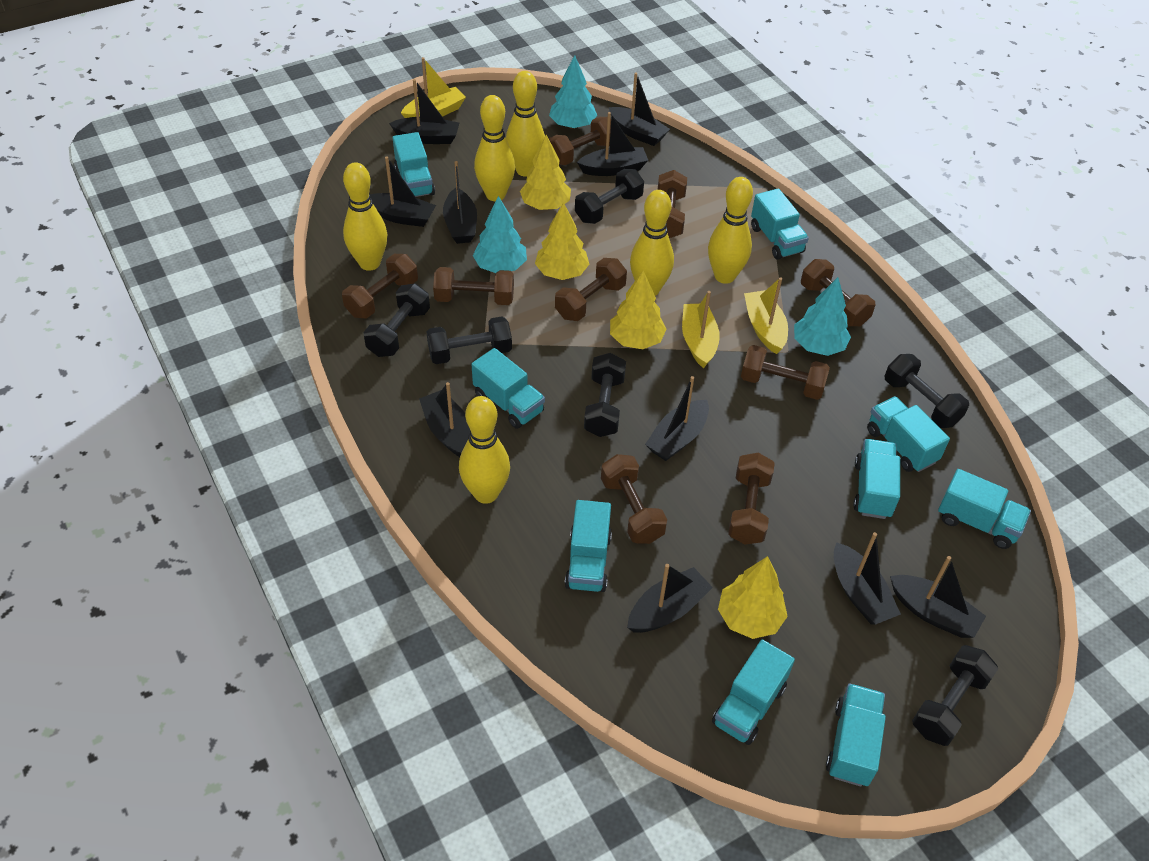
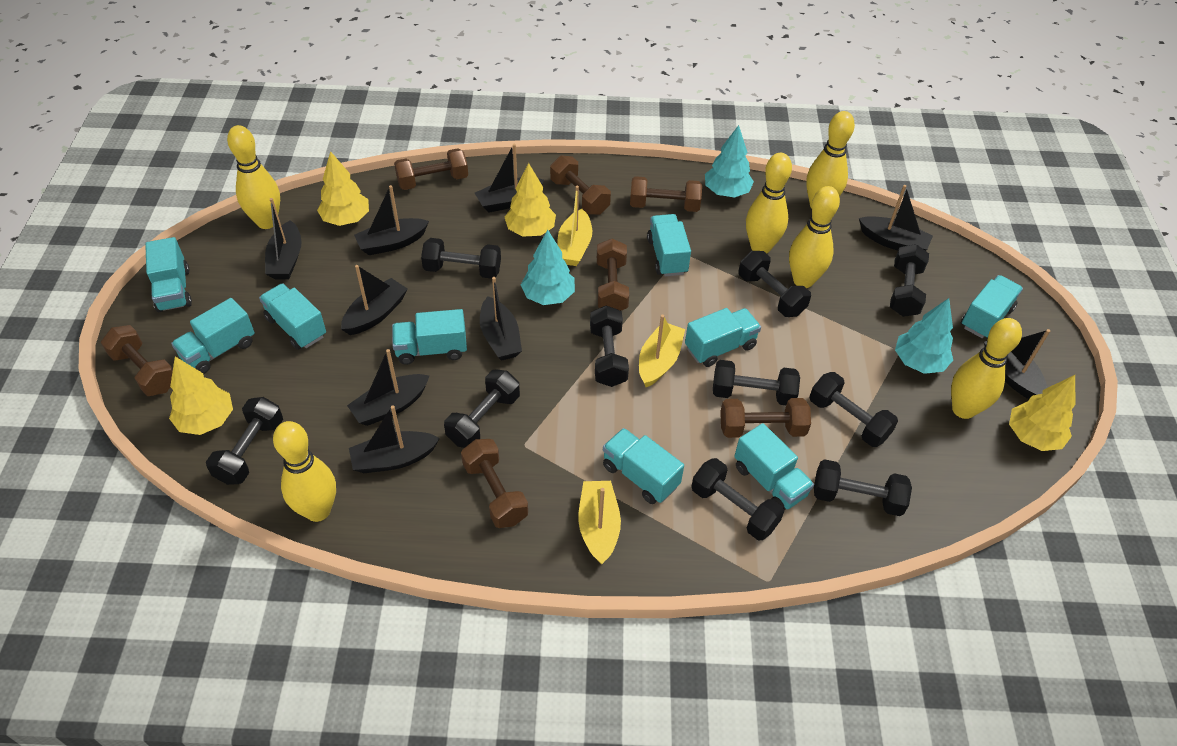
black boat: [370,156,436,227] [389,79,459,144] [419,382,470,457] [443,161,477,244] [577,112,648,176] [609,73,670,146] [627,564,713,633] [645,376,709,461] [834,532,901,625] [890,556,986,638] = 10 -> [265,198,301,279] [341,265,408,335] [347,349,429,426] [349,405,440,473] [354,185,429,255] [475,144,544,213] [480,277,522,361] [859,185,933,251] [984,329,1050,399] = 9
black dumbbell: [363,284,430,357] [427,317,512,364] [575,169,644,224] [584,353,626,437] [885,354,969,428] [912,645,998,746] = 6 -> [206,397,283,485] [421,238,501,279] [444,370,520,448] [590,306,629,387] [691,458,784,540] [713,360,800,405] [738,251,811,317] [809,372,898,447] [814,459,912,516] [890,244,929,317] = 10
brown dumbbell: [342,254,418,319] [433,267,514,305] [549,117,611,165] [555,258,627,321] [601,454,667,544] [658,170,687,238] [728,453,775,544] [741,345,830,400] [801,259,875,326] = 9 -> [101,325,173,396] [394,148,468,190] [461,439,528,528] [550,155,611,215] [597,239,629,311] [630,176,702,212] [720,398,811,438] = 7

